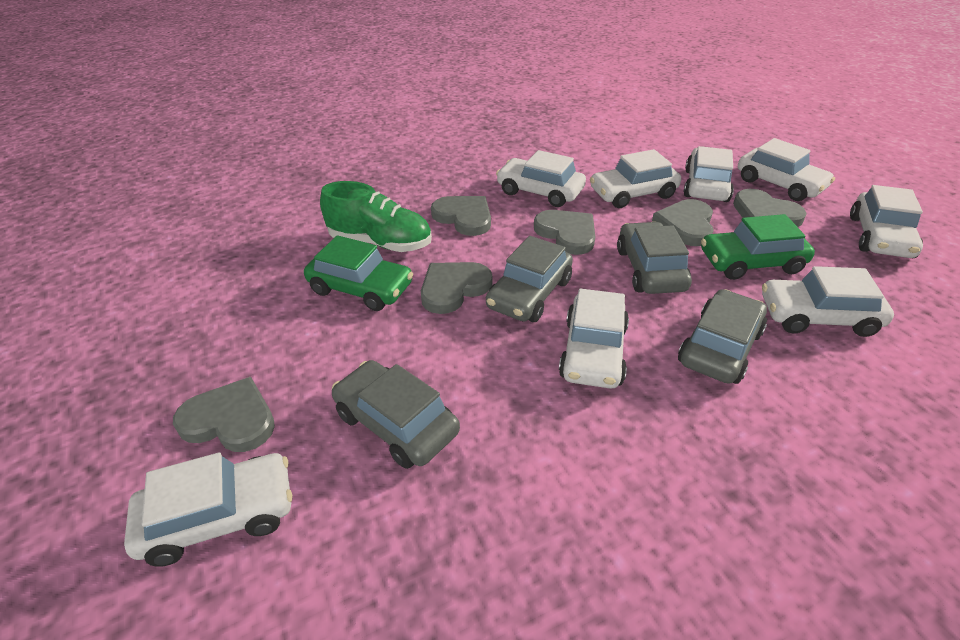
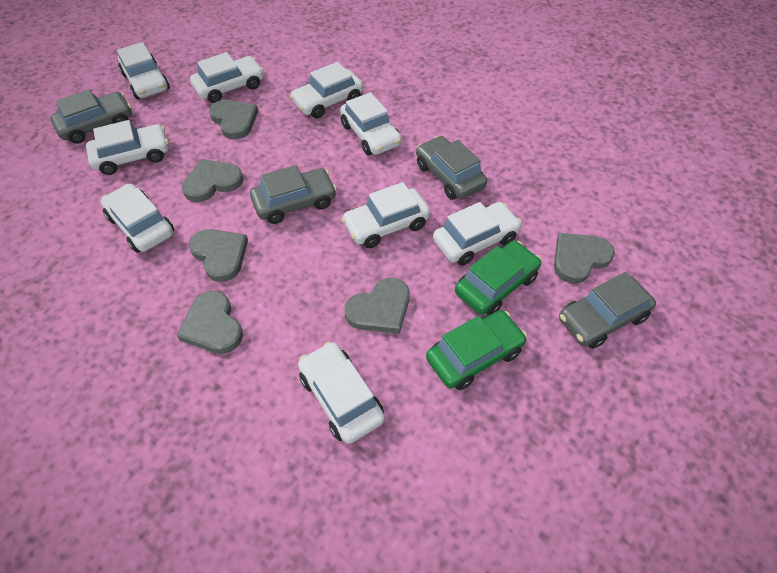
green shoe: [320,181,432,252] = 1 -> none = 0
white car: [124,452,292,567] [496,150,586,207] [559,289,629,389] [590,149,681,208] [684,146,734,202] [738,138,835,201] [762,266,894,337] [850,185,923,258] = 8 -> [86,120,169,175] [101,184,174,253] [117,42,170,99] [190,52,264,103] [290,62,363,118] [298,342,385,444] [340,92,402,155] [341,182,430,248] [433,202,522,266] = 9

